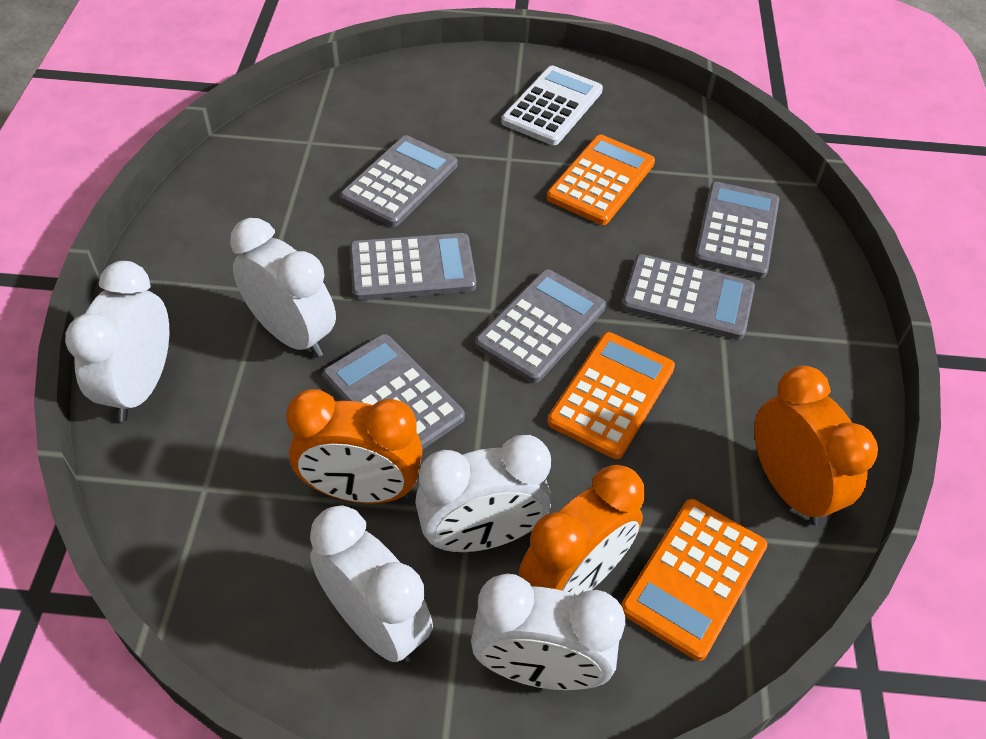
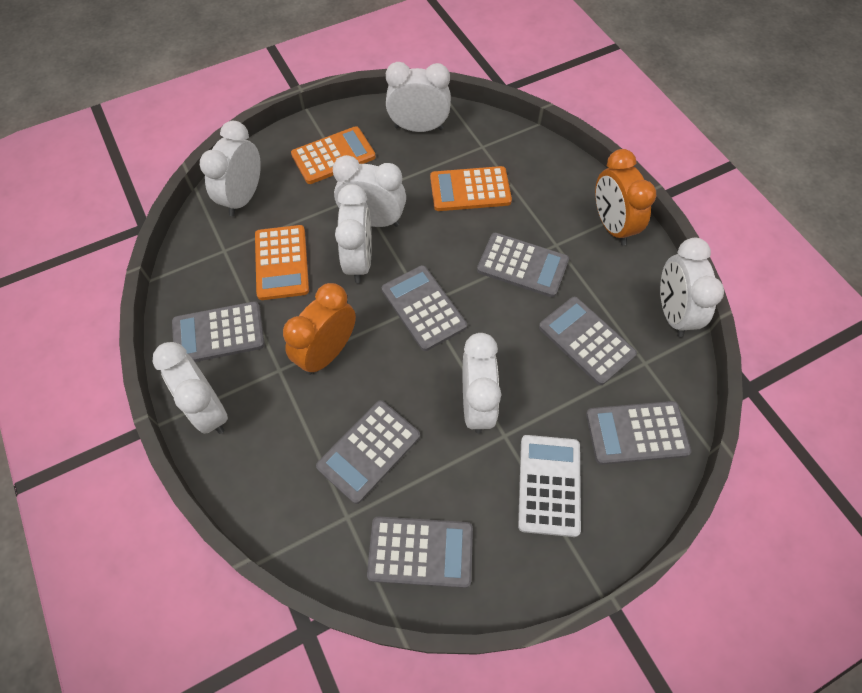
grey calculator: [323,334,465,450] [340,135,457,227] [349,233,476,300] [475,269,606,383] [621,254,755,340] [694,182,779,278] = 6 -> [172,301,265,362] [316,400,420,504] [367,516,473,588] [382,265,467,351] [477,233,569,297] [539,297,637,385] [586,401,691,465] = 7
orange clock: [286,389,423,504] [519,465,645,595] [754,366,878,526] = 3 -> [283,283,356,375] [595,149,656,245] = 2
white clock: [65,261,169,421] [230,218,336,357] [310,505,433,662] [415,435,551,552] [471,573,625,690] = 5 -> [153,342,228,434] [200,121,261,216] [333,155,406,227] [335,184,372,283] [386,62,451,132] [463,333,501,433] [660,238,724,337] = 7

